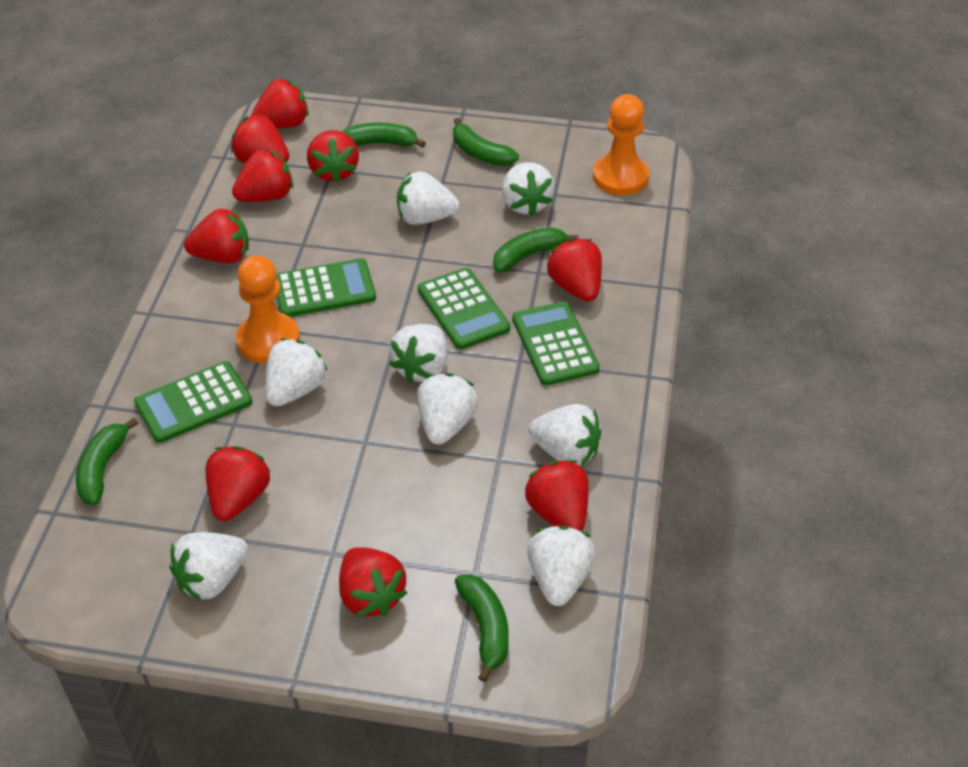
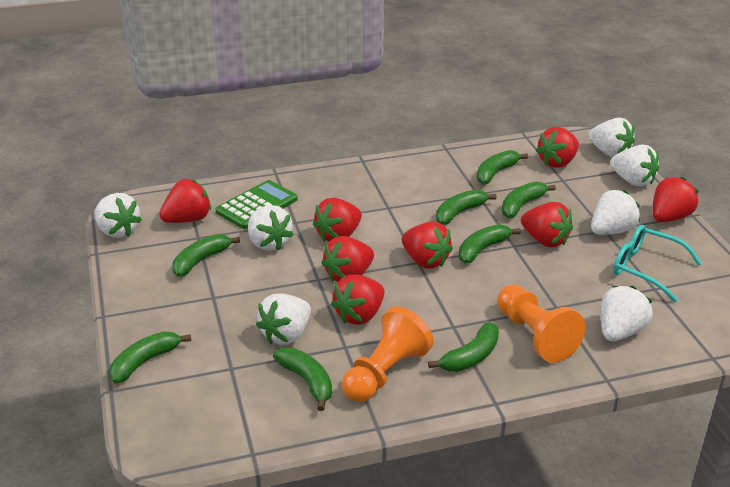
green banana: [76,417,138,506] [342,123,426,148] [453,118,519,166] [455,574,509,682] [493,227,578,273] = 5 -> [109,331,191,384] [172,234,240,277] [273,348,332,411] [428,322,499,372] [436,189,497,225] [459,224,520,264] [477,150,528,185] [502,181,556,218] = 8
green calculator: [134,361,252,443] [277,258,376,317] [418,268,510,349] [512,301,600,385] = 4 -> [215,180,298,229] = 1
red strawberry: [184,208,249,263] [205,446,271,521] [231,114,289,163] [232,149,293,202] [251,78,309,129] [307,130,359,183] [339,547,407,617] [525,460,589,531] [547,238,602,301] = 9 -> [159,179,211,223] [313,198,362,242] [321,236,374,282] [331,275,385,325] [402,222,453,269] [521,202,573,247] [536,127,579,168] [653,177,699,222] = 8
turquoise glasses: none = 0 -> [613,225,702,302] = 1
white strawberry: [170,532,248,601] [265,338,328,407] [389,324,447,383] [397,171,459,225] [417,373,478,445] [502,162,555,216] [527,526,596,606] [529,404,601,466] = 8 -> [95,193,142,238] [248,205,294,251] [256,293,311,345] [588,118,635,157] [591,190,640,235] [601,286,653,341] [610,144,659,187] = 7

